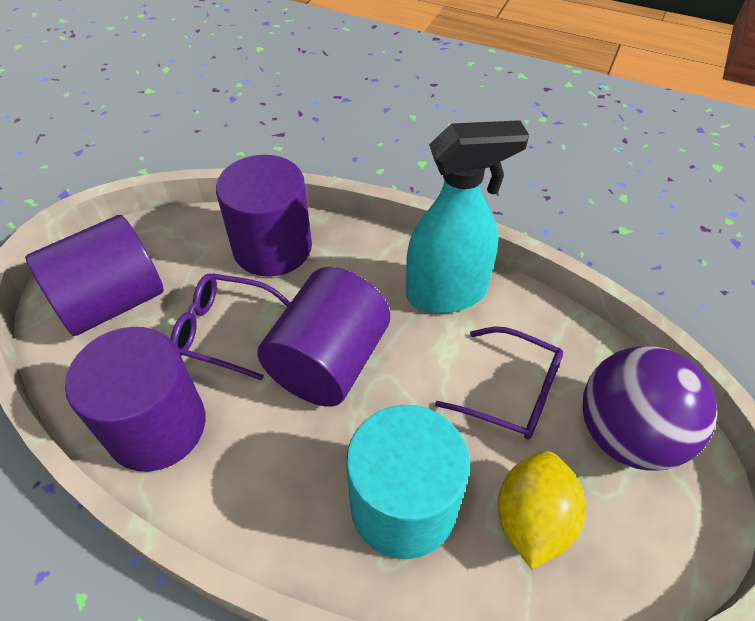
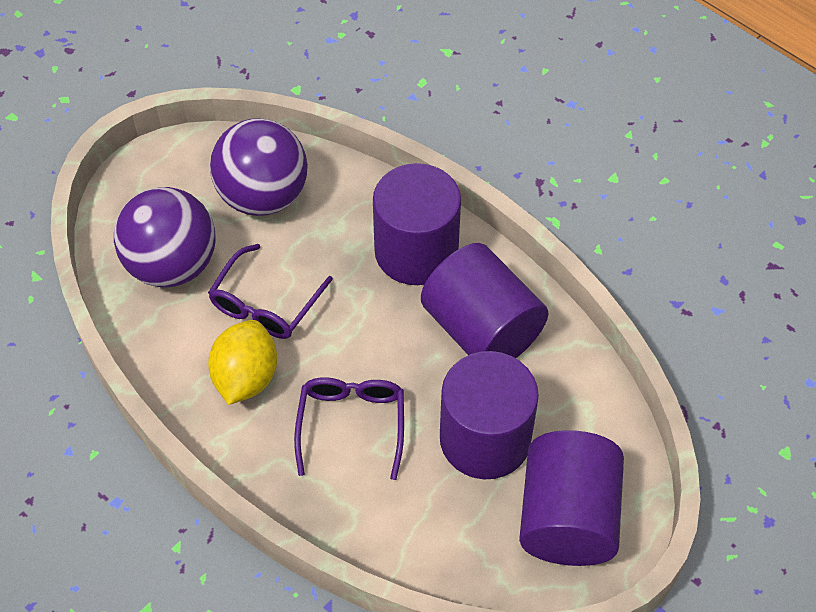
purple ball: [583,346,717,471] = 1 -> [114,187,216,287] [210,118,308,216] = 2
turquoise cylinder: [346,405,470,559] = 1 -> none = 0
turquoise spray bottle: [406,120,529,313] = 1 -> none = 0

